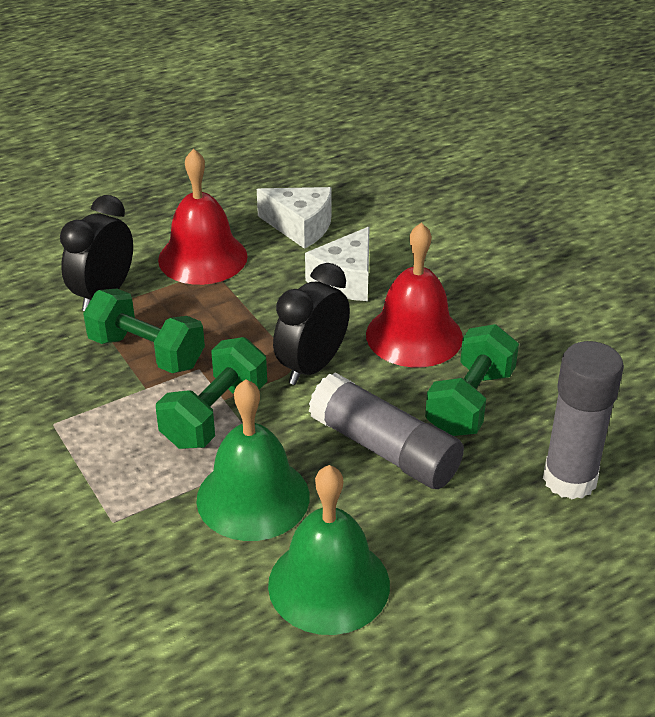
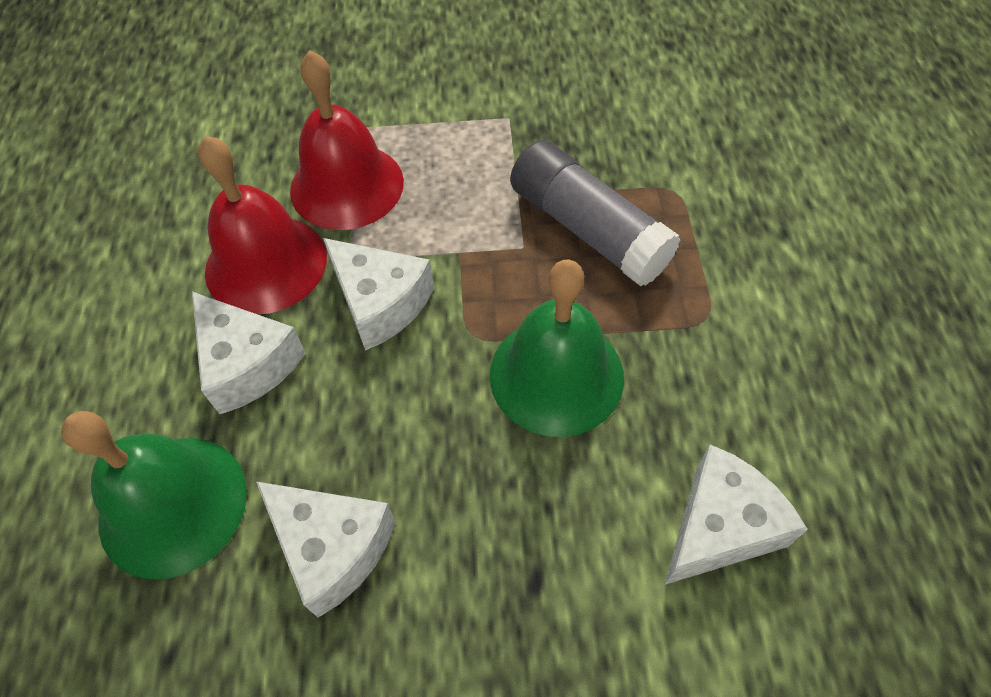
black clock: [60,195,133,311] [273,263,350,385] = 2 -> none = 0
green dumbbell: [83,289,205,373] [156,337,267,449] [425,324,519,436] = 3 -> none = 0
grey glue stick: [309,372,464,489] [543,341,624,499] = 2 -> [510,140,681,286] = 1
white cheese: [257,187,332,249] [305,227,370,301] = 2 -> [192,292,306,414] [256,482,396,618] [323,238,434,351] [664,445,808,585] = 4

